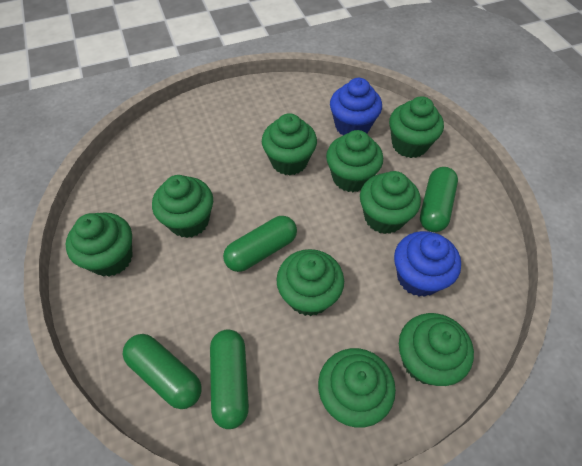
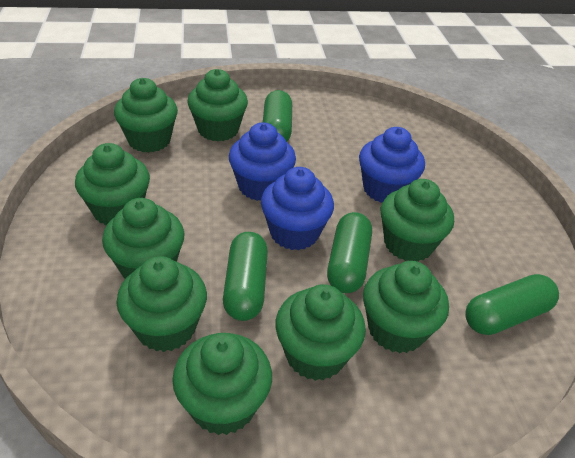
blue cupcake: [330,78,382,135] [394,231,461,297] = 2 -> [229,122,296,201] [261,167,334,250] [359,127,425,203] = 3

